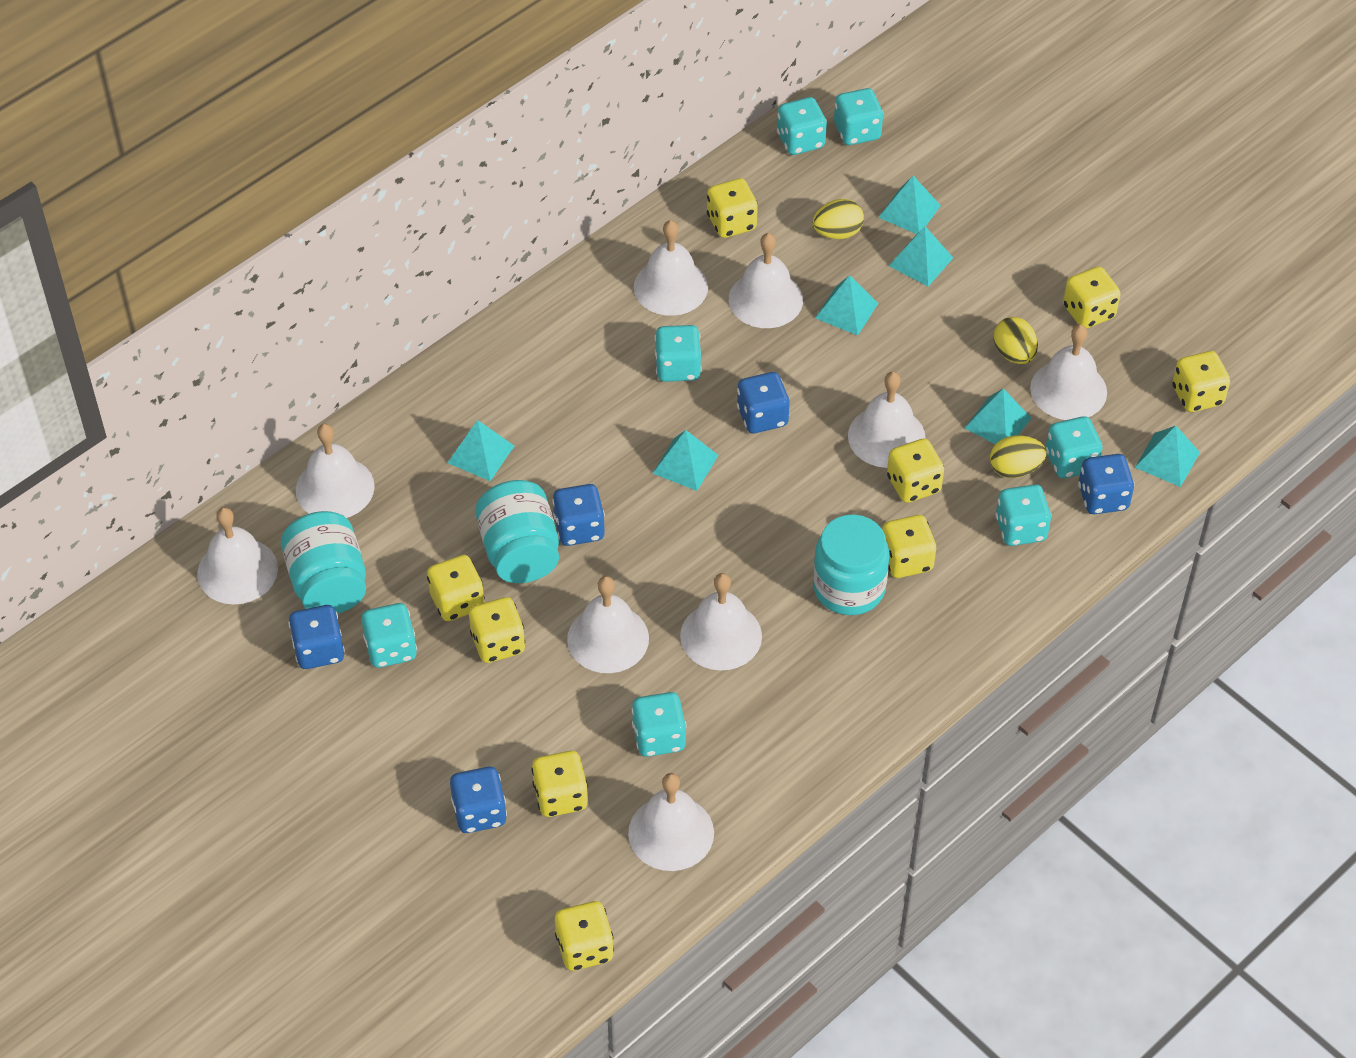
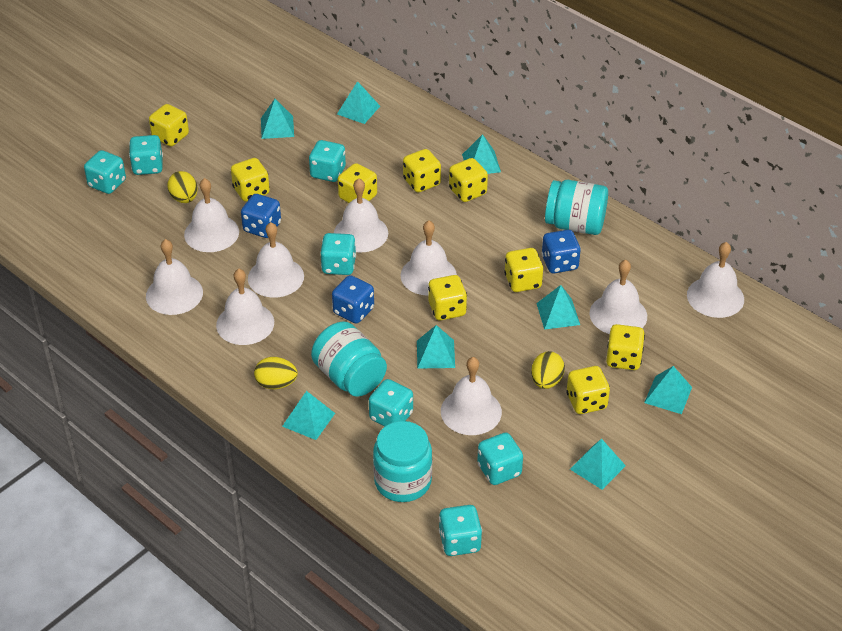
blue dice: [288,605,345,669] [450,766,507,833] [552,484,605,546] [737,372,789,433] [1078,454,1135,514] = 5 -> [241,194,281,238] [332,275,374,324] [542,230,581,273] = 3
turquoise pyramid: [447,420,514,481] [652,430,719,491] [815,275,879,336] [878,176,941,234] [889,226,953,286] [965,388,1031,444] [1135,426,1200,487] = 7 -> [261,99,294,139] [282,391,335,440] [337,81,380,124] [417,325,455,369] [462,134,501,174] [536,285,580,330] [570,439,626,490] [644,366,692,414] = 8

